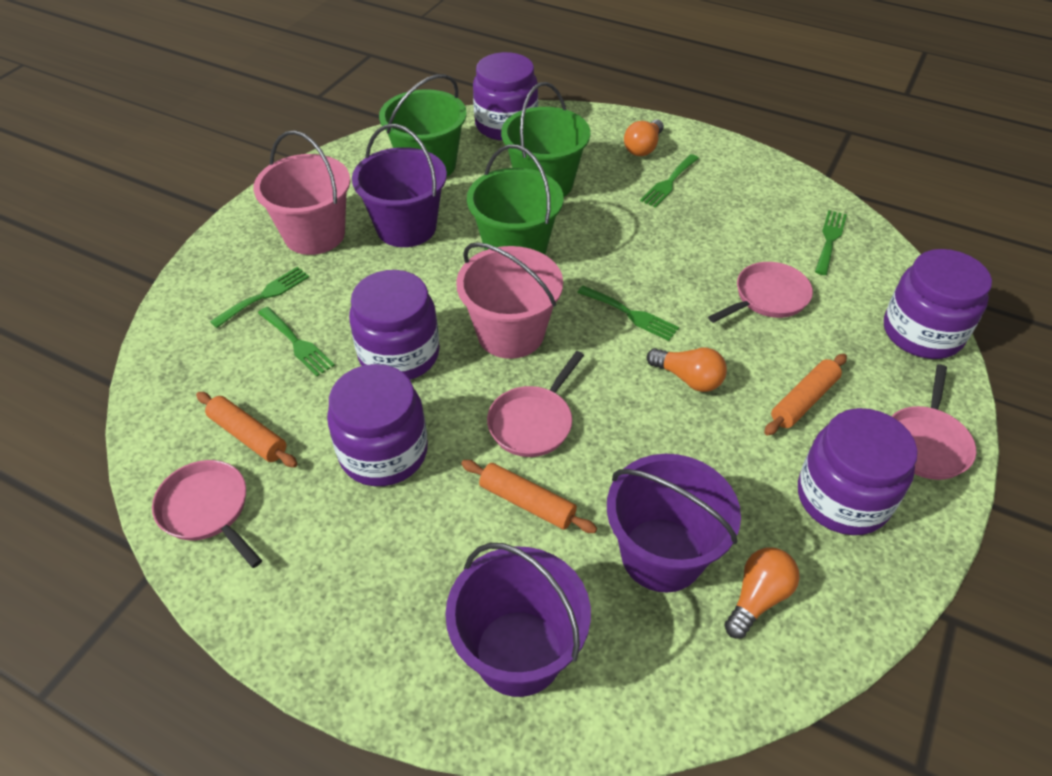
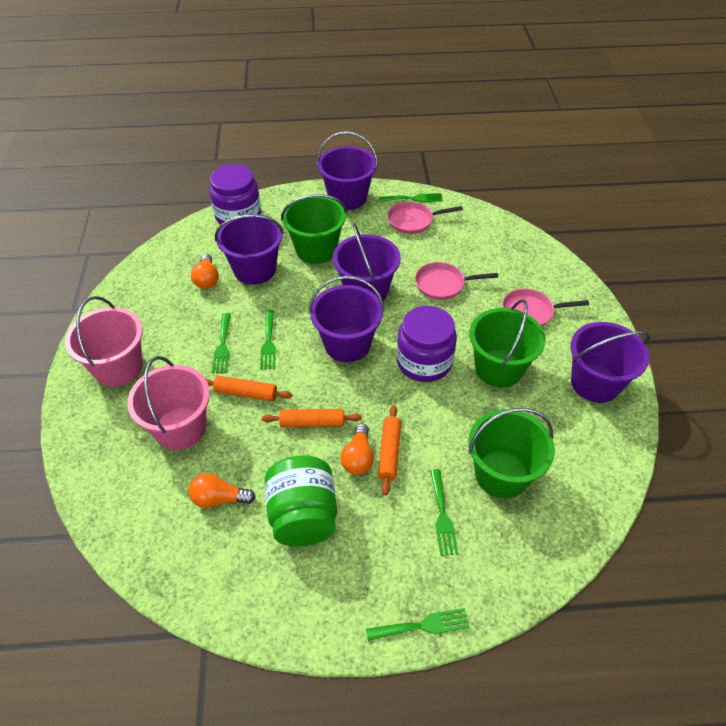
green jar: none = 0 -> [264,455,337,546] = 1
pink pan: [152,460,262,568] [487,351,584,457] [708,262,813,323] [892,364,976,480] = 4 -> [388,201,463,234] [415,262,498,300] [502,289,589,327] = 3
purple bucket: [352,124,447,247] [445,543,591,697] [607,454,741,592] = 3 -> [215,214,284,285] [309,276,384,362] [317,131,378,210] [333,223,401,301] [571,322,650,403] = 5
purple jar: [327,364,428,486] [349,270,440,380] [473,52,538,141] [798,408,918,535] [884,249,992,359] = 5 -> [209,164,261,225] [397,306,457,382] = 2

